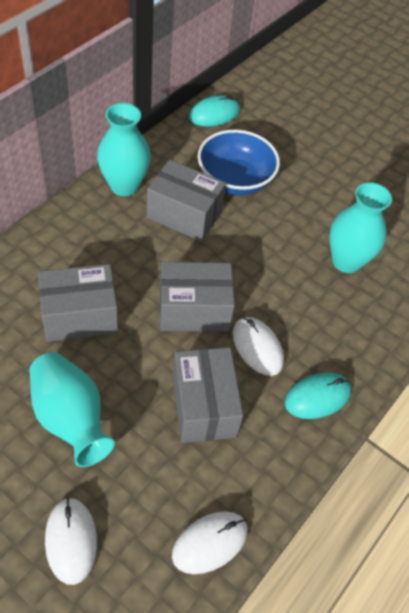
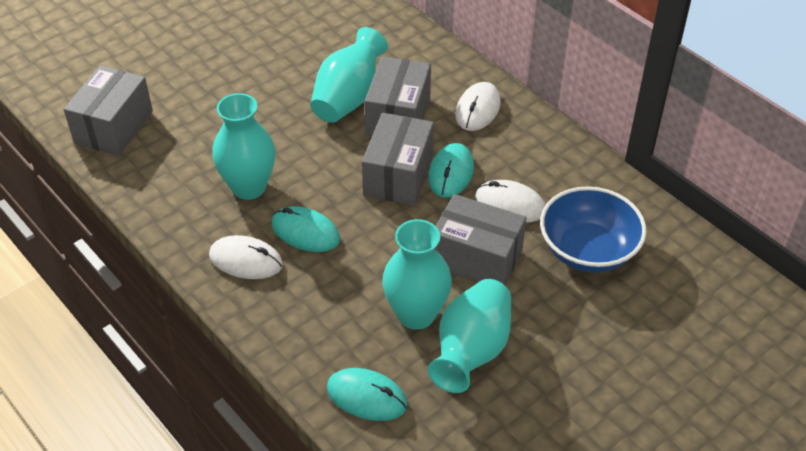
turquoise mouse: [189,95,240,127] [284,373,351,419] = 2 -> [272,206,340,252] [327,368,408,421] [428,143,474,198] = 3
turquoise vase: [30,352,115,467] [97,103,151,196] [329,182,392,273] = 3 -> [212,93,275,200] [310,27,388,123] [382,219,452,330] [428,279,511,393] = 4

